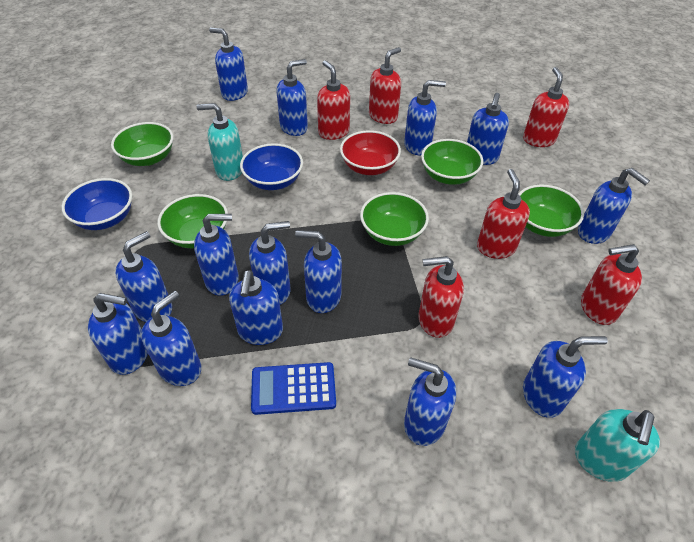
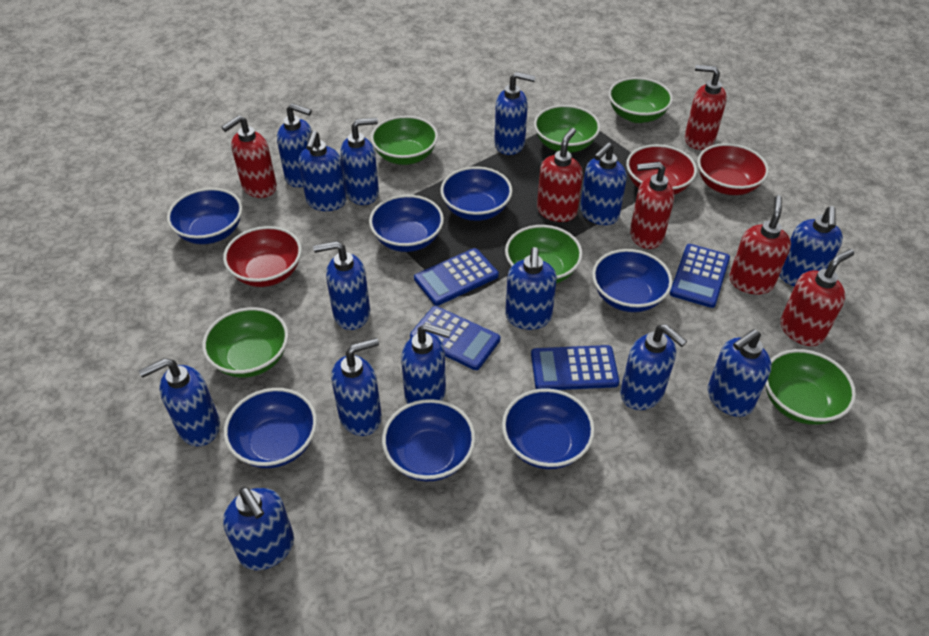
blue bowl: [62,178,132,230] [240,143,303,190] = 2 -> [167,188,242,244] [224,388,317,468] [369,195,444,252] [382,399,475,481] [440,166,512,221] [502,388,595,469] [592,249,672,312] = 7
blue calculator: [251,362,336,415] = 1 -> [410,306,500,370] [414,248,499,306] [531,345,619,390] [670,244,730,308] = 4
green bowl: [111,122,173,166] [157,194,228,248] [360,192,429,246] [421,139,483,185] [518,185,584,237] = 5 -> [202,307,288,378] [371,116,438,165] [505,225,583,284] [534,105,600,153] [608,77,673,123] [765,349,856,425] = 6
red bowl: [340,130,401,175] = 1 -> [223,226,302,287] [626,144,697,195] [697,143,769,195] = 3
turquoise soap dispenser: [196,103,243,181] [575,409,660,482] = 2 -> none = 0

